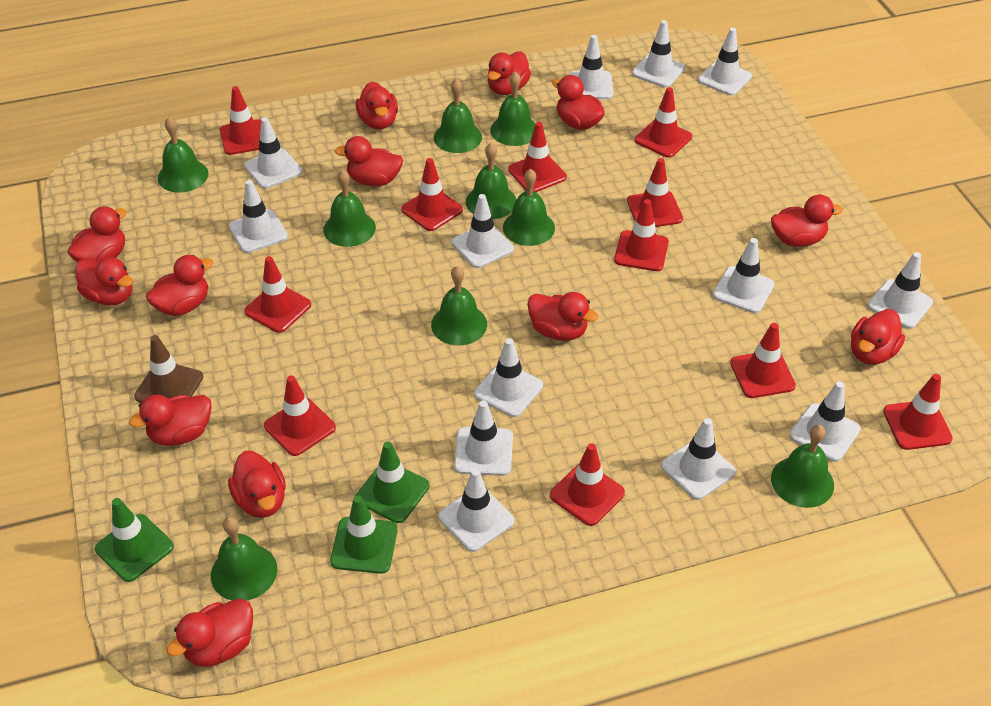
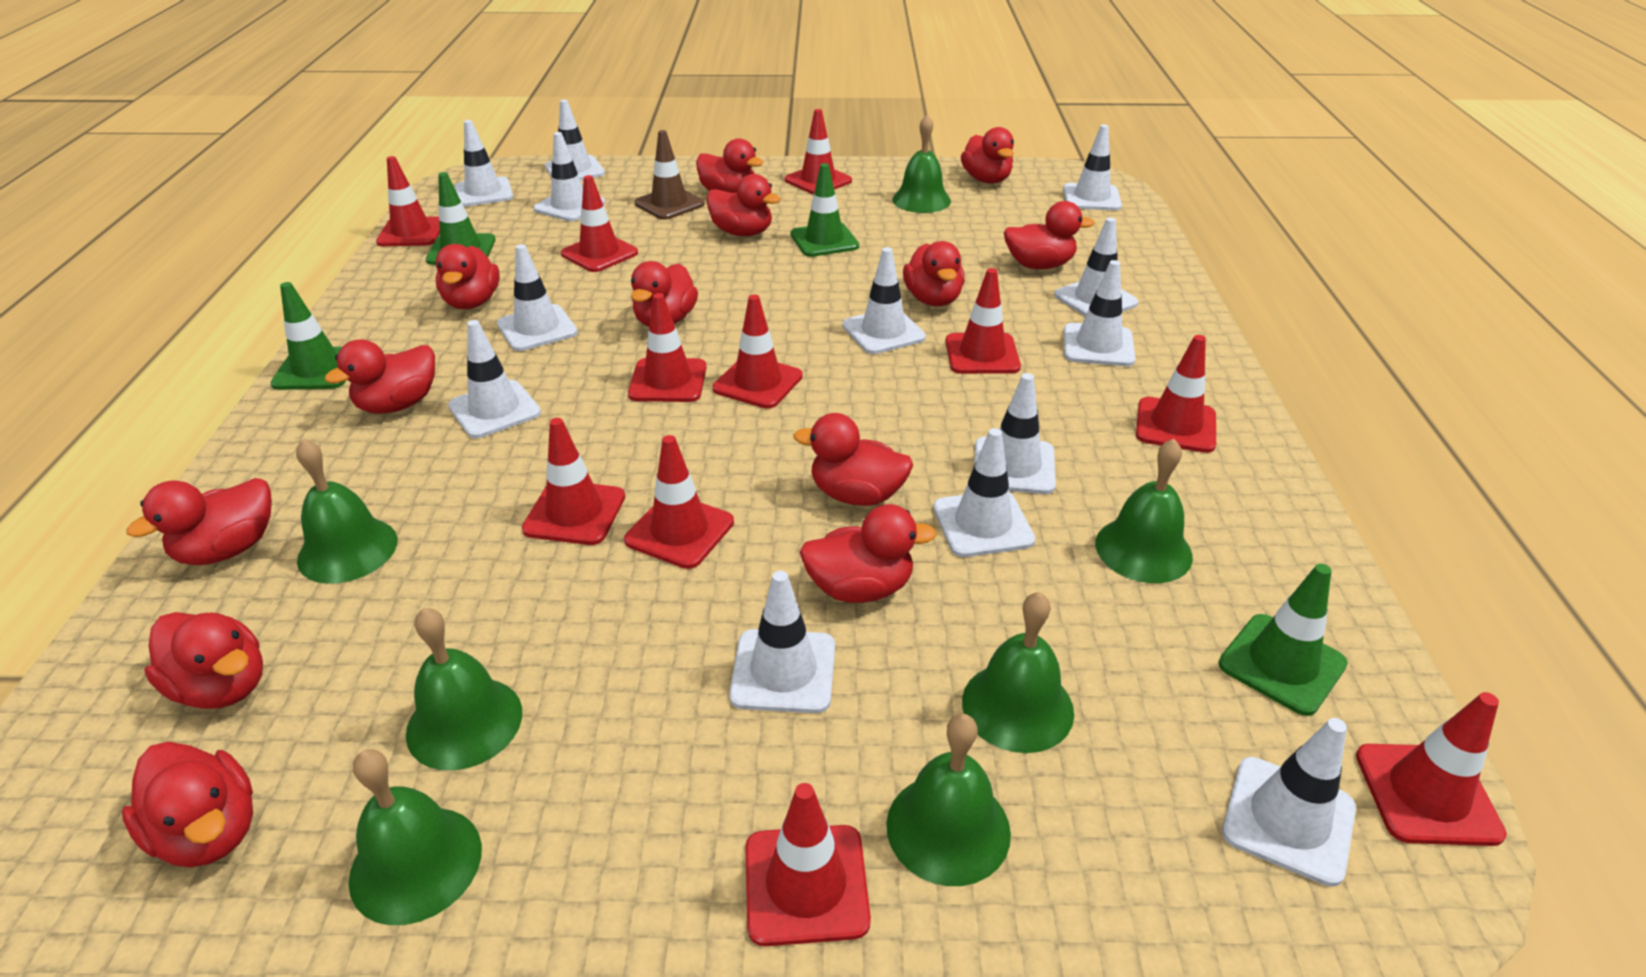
green bell: [158,117,208,193] [211,517,277,601] [323,170,376,247] [431,266,487,345] [434,79,482,153] [466,143,517,219] [490,72,536,146] [503,169,555,246] [771,425,834,508] = 9 -> [296,439,398,584] [348,749,482,925] [406,608,522,770] [886,714,1011,886] [892,115,951,213] [962,592,1074,753] [1095,439,1193,583] = 7
green traffic cone: [95,498,174,582] [330,495,398,574] [356,441,429,523] = 3 -> [271,282,346,390] [426,172,496,265] [790,163,859,257] [1218,564,1348,716] = 4

